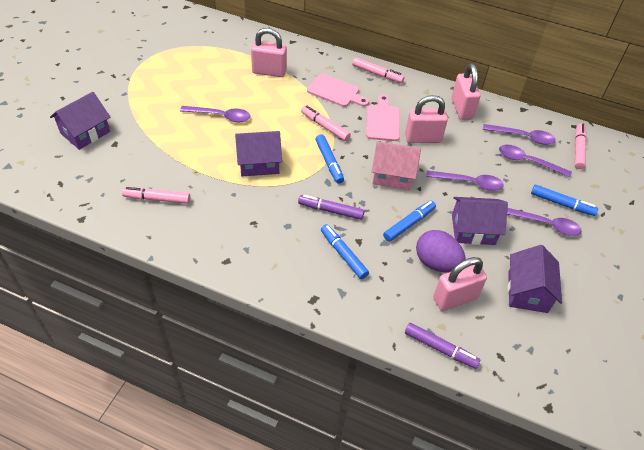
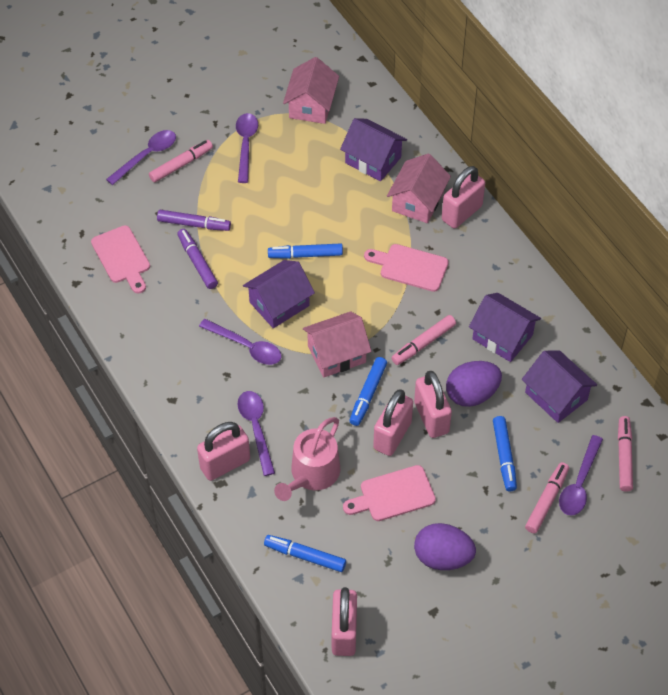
pink cutting board: [307,74,369,107] [366,95,400,141] = 2 -> [91,225,150,294] [343,465,436,521] [364,244,449,292] = 3
pink house: [372,142,421,190] = 1 -> [283,57,339,124] [303,311,372,378] [387,154,451,223] = 3
pink padlock: [251,28,287,77] [405,95,448,143] [433,257,487,311] [452,63,480,120] = 4 -> [197,422,250,481] [332,587,357,656] [373,389,413,456] [414,371,452,438] [442,166,485,229] = 5
pink watering can: none = 0 -> [274,417,340,501] = 1
purple egg: [416,230,465,272] = 1 -> [414,523,476,570] [446,361,502,407] = 2

